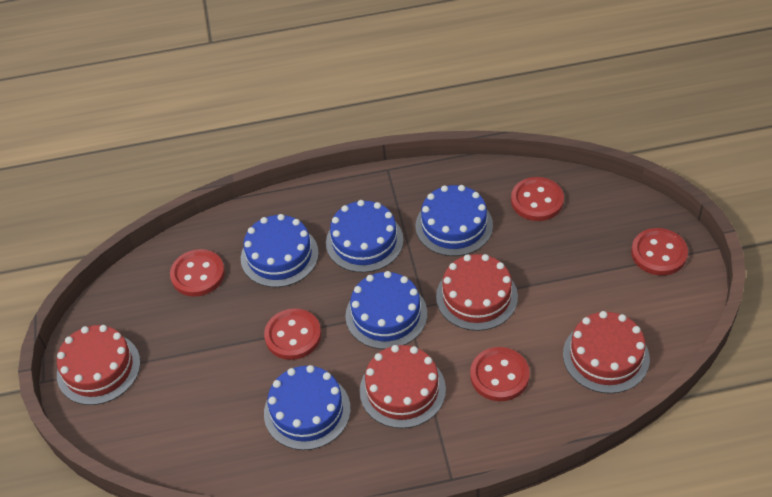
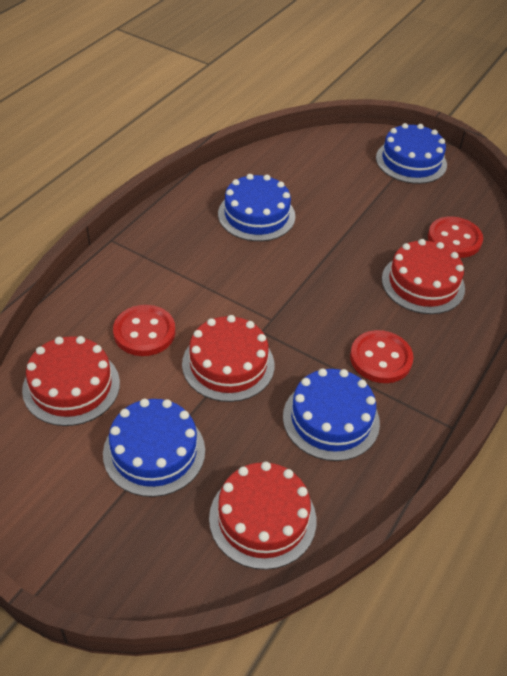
blue cake: [241,214,319,287] [264,365,351,450] [326,200,404,273] [346,271,427,349] [416,185,493,256] = 5 -> [103,399,205,497] [218,174,295,241] [283,368,380,461] [376,123,447,184] = 4
red button: [170,249,225,297] [264,308,321,360] [470,347,530,401] [511,177,564,221] [631,228,688,275] = 5 -> [113,305,175,356] [350,330,414,383] [428,216,483,258] = 3

